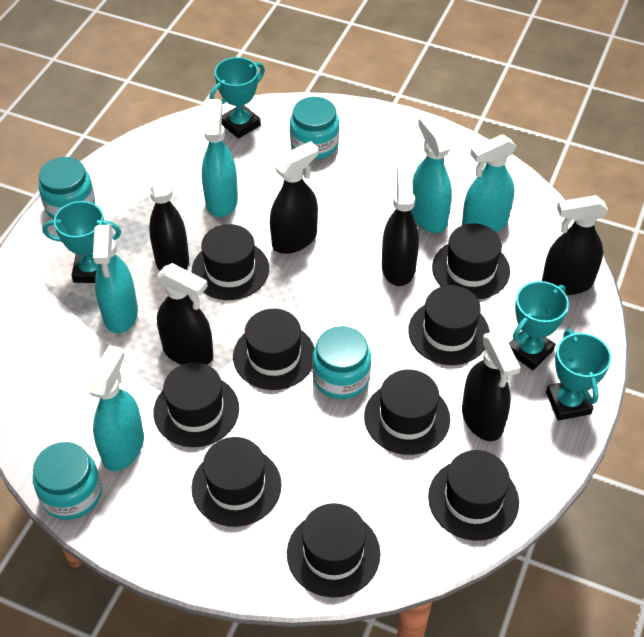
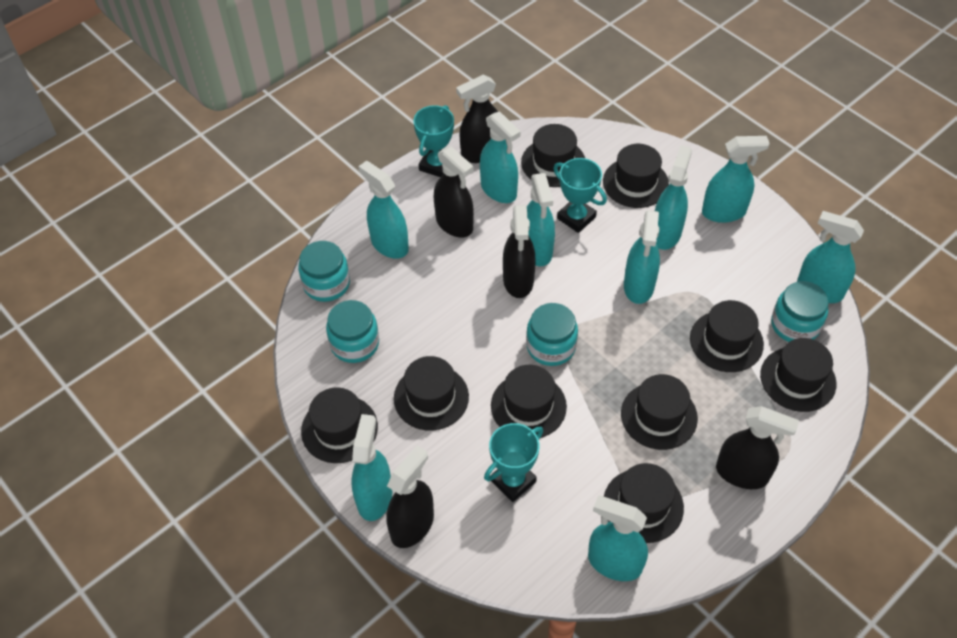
black spray bottle: [148,157,189,271] [157,263,213,365] [270,141,318,254] [382,165,419,286] [462,330,521,441] [542,195,608,295] = 6 -> [386,446,434,548] [434,146,474,238] [456,74,498,163] [503,205,535,298] [716,406,799,489] = 5
turquoise spray bottle: [88,345,144,471] [93,224,138,333] [202,99,238,217] [411,116,452,233] [462,134,517,232] = 5 -> [351,414,392,521] [358,161,409,259] [480,111,520,203] [527,173,555,266] [588,496,648,581] [624,210,660,304] [655,145,692,250] [702,136,770,223] [797,211,864,303] = 9
turquoise trophy: [42,201,121,283] [209,57,265,139] [509,281,569,370] [546,329,611,421] = 4 -> [413,105,454,177] [484,423,543,502] [553,158,607,233] = 3

